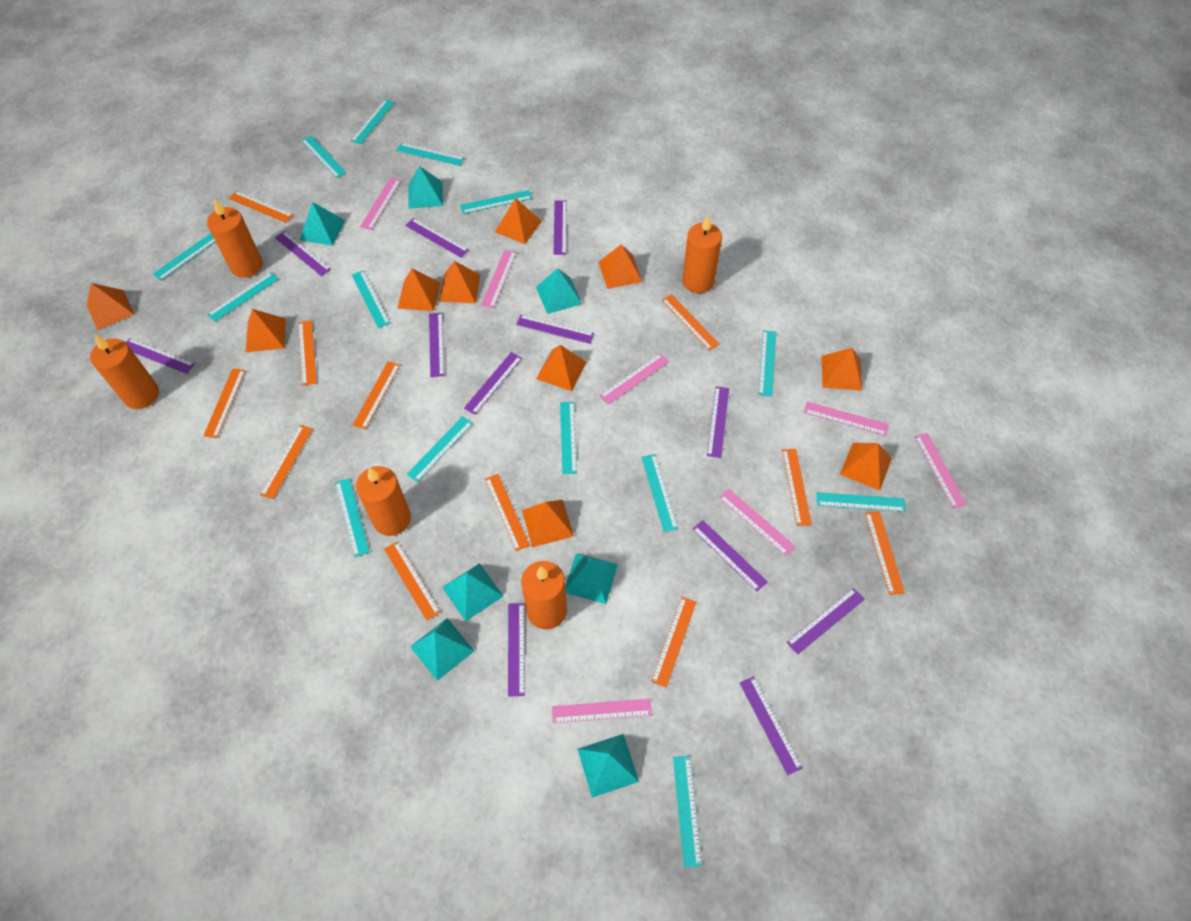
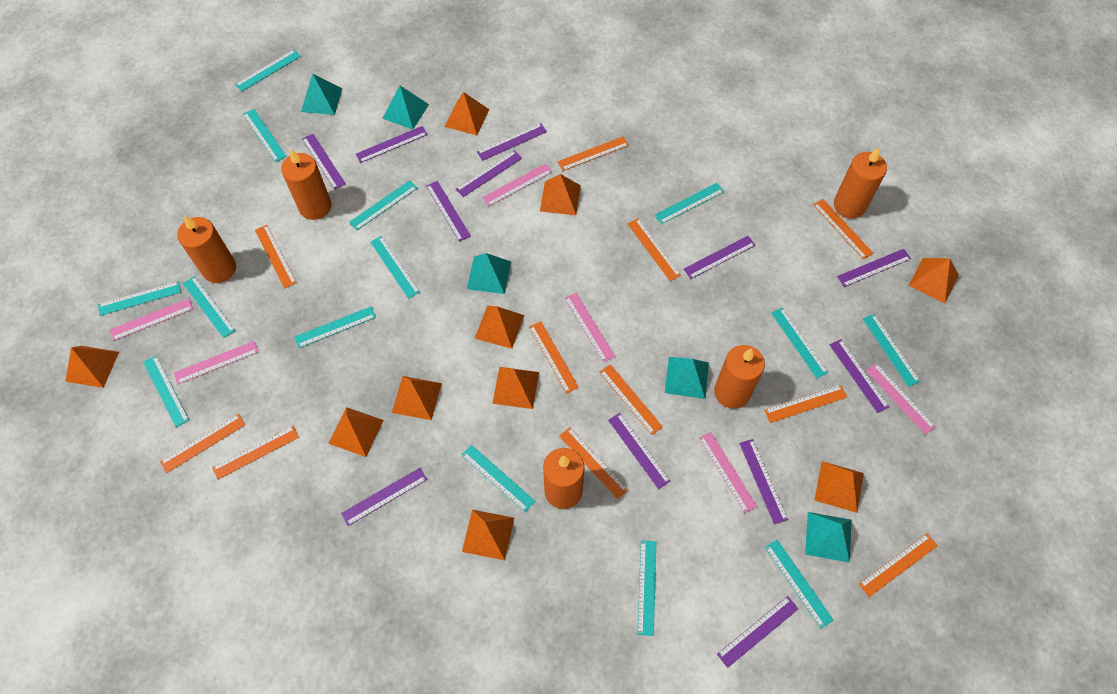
pink ruler: [360,178,401,230] [481,250,516,308] [552,699,652,723] [599,353,669,405] [719,489,795,556] [804,401,889,436] [914,433,967,509] = 7 -> [110,298,193,341] [174,341,258,384] [482,164,552,206] [564,293,615,362] [698,432,757,513] [866,363,936,435] = 6
turquoise pyramid: [300,202,345,246] [408,166,443,209] [410,618,474,681] [442,563,503,621] [536,268,582,314] [565,553,618,604] [577,734,639,798] = 7 -> [301,74,342,115] [382,86,429,129] [467,253,511,294] [665,357,709,399] [805,512,852,563] = 5

